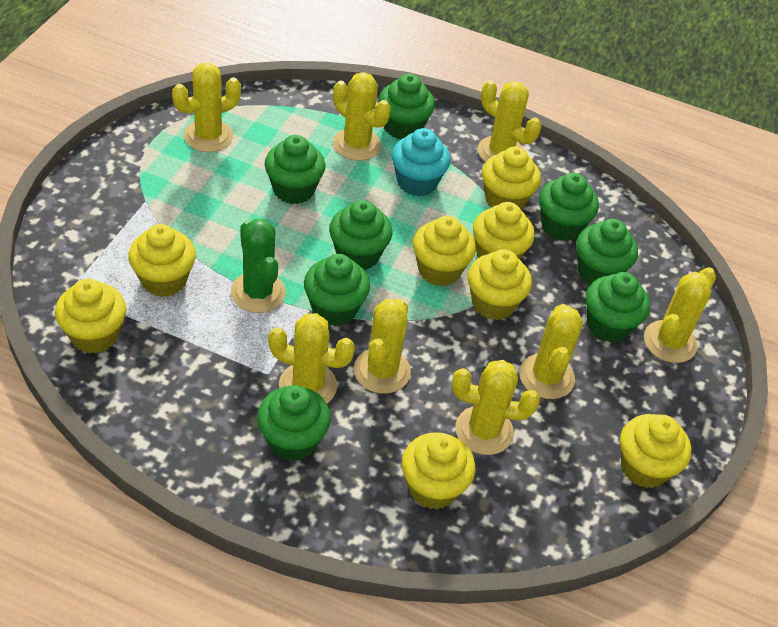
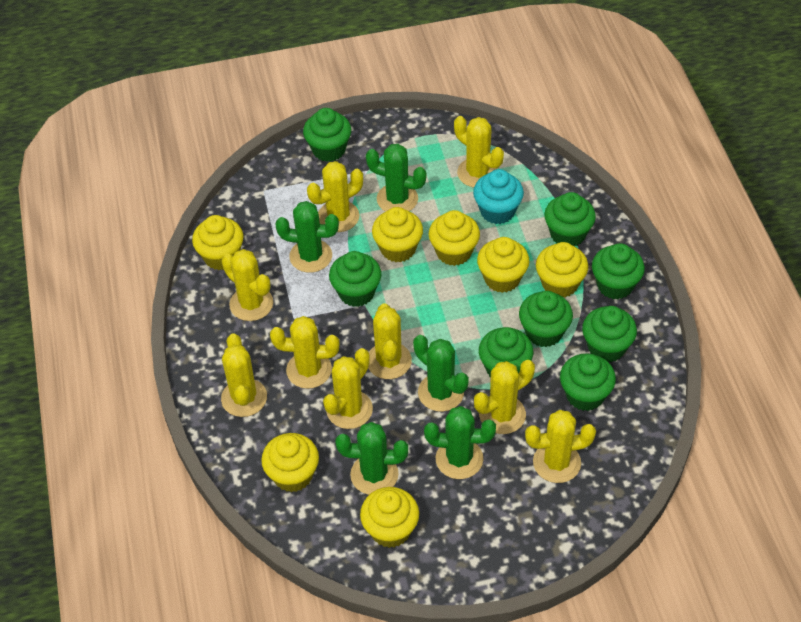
green cactus: [231,219,286,313] = 1 -> [275,201,339,273] [336,422,408,495] [366,144,426,212] [413,335,469,412] [424,406,496,479] = 5
yellow cactus: [172,63,241,152] [268,313,355,404] [333,72,391,161] [354,298,411,394] [452,360,540,455] [478,80,541,162] [519,304,583,399] [644,267,716,363] = 8 -> [221,333,267,417] [222,249,273,321] [270,316,340,389] [307,161,363,232] [323,348,373,429] [368,303,412,379] [454,116,504,188] [474,360,535,434] [525,410,596,483] = 9
yellow cupcake: [55,279,126,353] [128,224,196,297] [402,432,475,510] [413,216,476,286] [468,249,532,320] [473,202,535,259] [482,147,541,209] [620,414,691,488] = 8 -> [192,215,244,270] [261,433,319,492] [360,487,419,548] [372,207,423,262] [429,210,480,266] [477,237,530,293] [536,242,588,298] = 7

